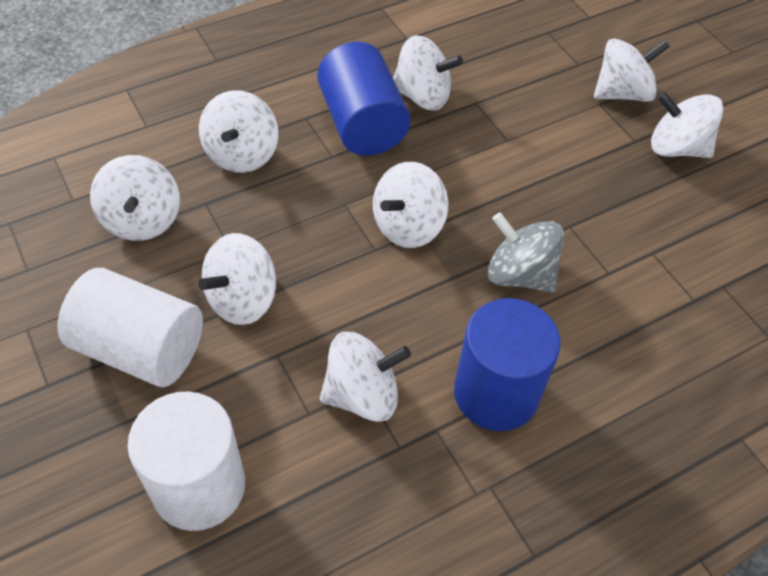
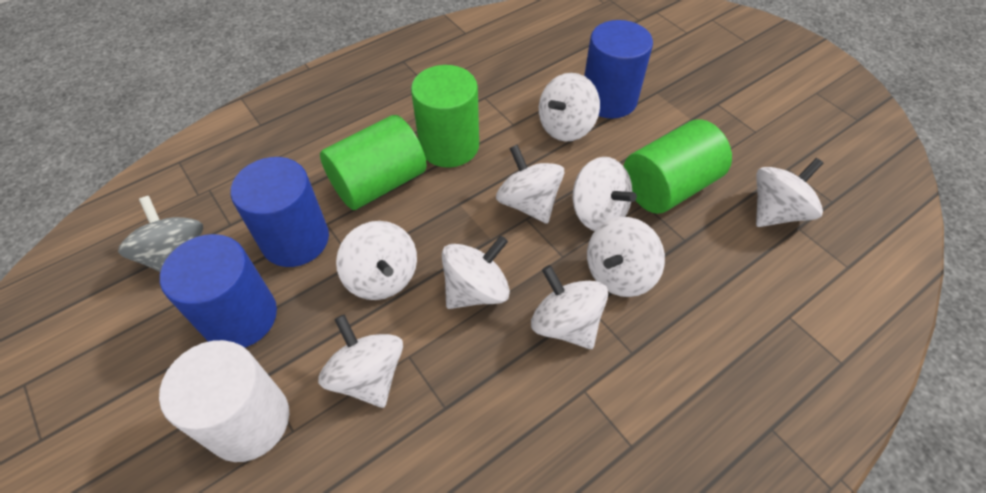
blue cylinder: [317,42,411,156] [454,298,561,431] = 2 -> [160,234,277,348] [231,157,329,267] [584,20,653,119] = 3
green cylinder: none = 0 -> [320,115,426,210] [411,65,479,168] [624,120,732,214] = 3
white cylinder: [57,268,203,387] [127,391,245,531] = 2 -> [159,340,289,462] = 1
white spinning top: [90,155,180,241] [198,233,276,325] [199,90,278,173] [320,332,411,422] [373,162,448,248] [393,35,463,111] [594,38,670,102] [651,91,723,158] = 8 -> [318,315,403,408] [336,221,417,300] [442,236,510,309] [496,144,564,224] [531,265,608,349] [539,73,600,141] [573,157,637,231] [587,217,665,297] [756,158,823,227] = 9

